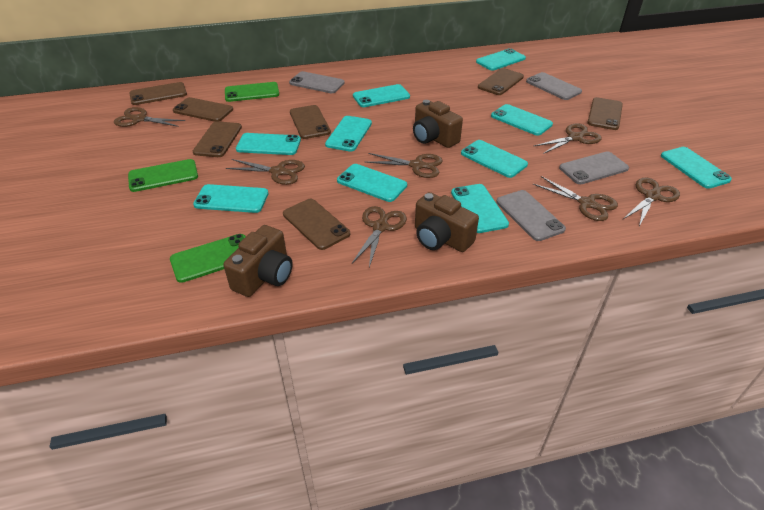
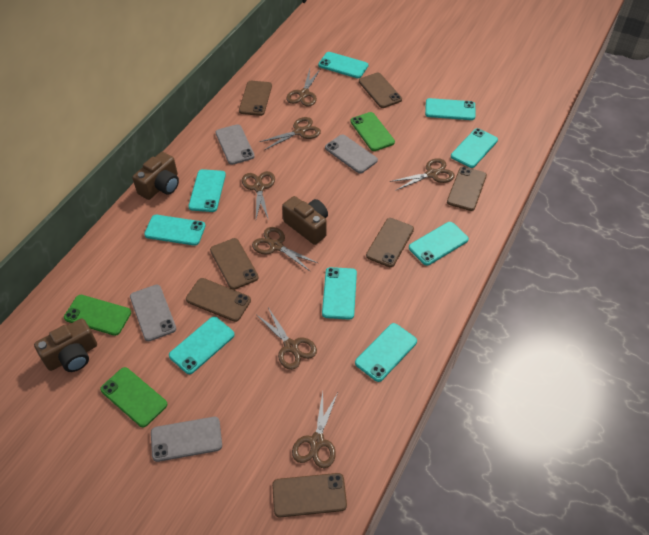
turquoise phone: [193,184,268,213] [236,133,301,155] [325,116,372,152] [337,164,407,202] [353,84,410,107] [451,184,509,233] [461,140,528,178] [476,48,526,70] [491,104,553,136] [661,147,732,189] = 10 -> [144,215,206,246] [169,317,235,374] [188,169,226,212] [318,52,368,78] [322,267,357,319] [355,323,417,382] [409,222,469,266] [425,98,475,120] [451,128,498,168] = 9

